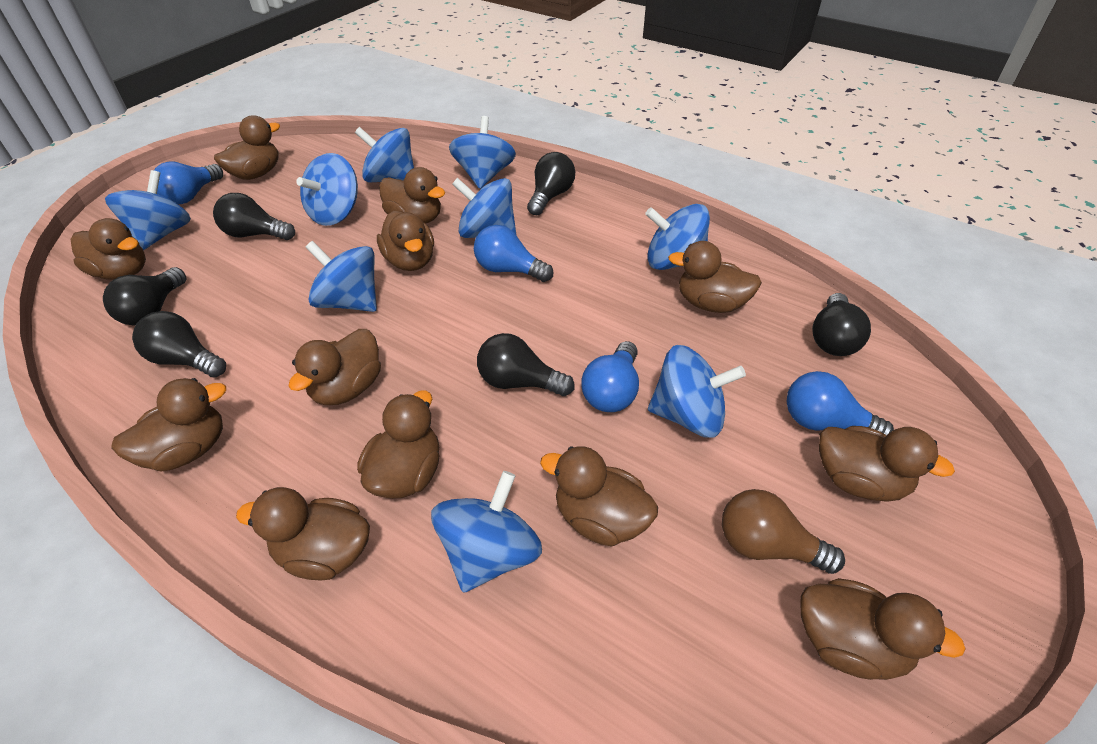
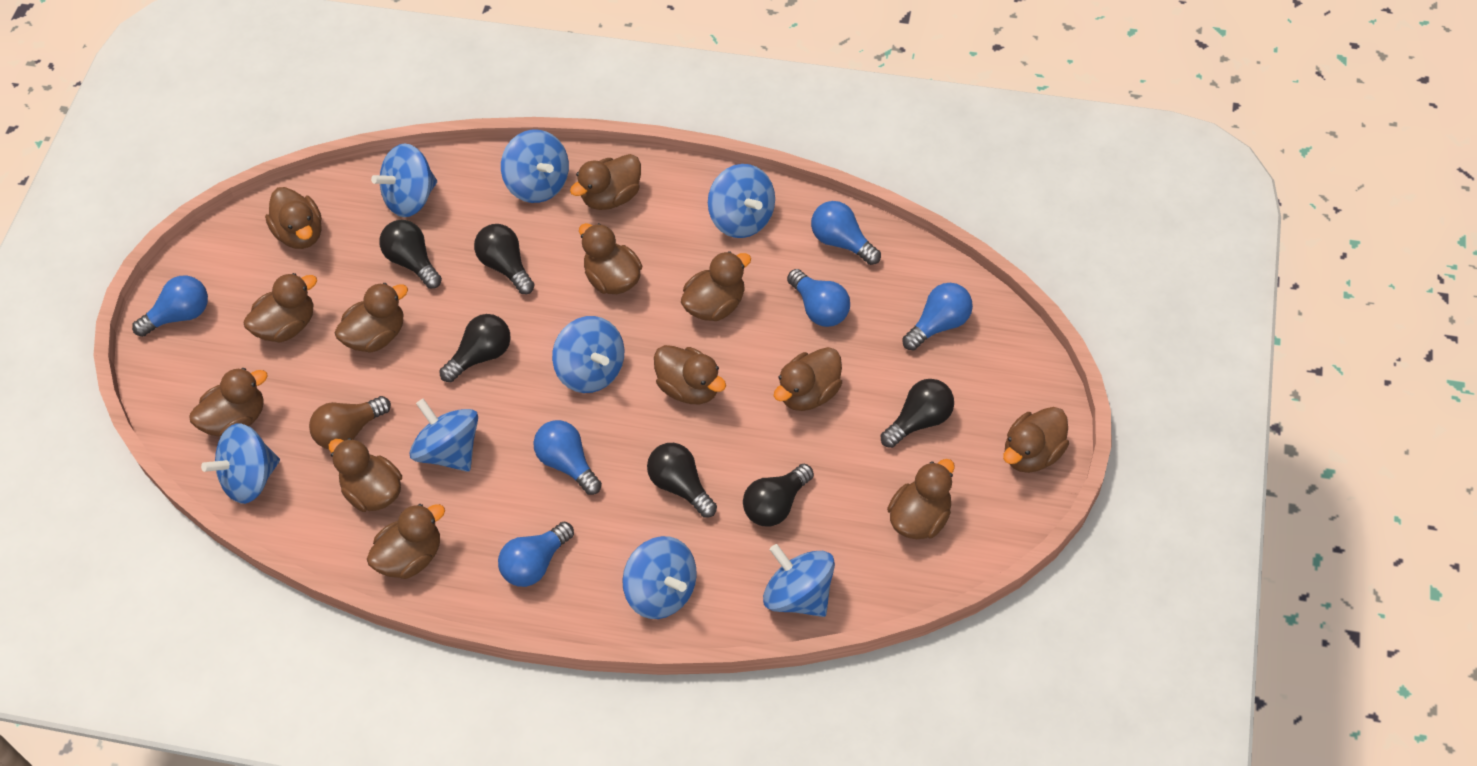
blue light bulb: [154,162,223,204] [474,225,553,282] [582,341,639,412] [787,371,894,436] = 4 -> [132,276,208,337] [498,522,574,587] [533,420,602,495] [787,269,850,327] [811,201,881,265] [902,283,973,351] = 6
blue spinning top: [105,170,191,250] [296,153,358,226] [306,241,377,312] [355,127,414,182] [431,471,542,593] [449,116,516,189] [452,178,516,238] [645,204,710,270] [648,345,746,438] = 9 -> [201,423,280,504] [371,143,437,217] [410,398,478,472] [501,130,569,203] [552,316,624,393] [622,536,697,619] [708,164,775,238] [763,544,835,617] = 8
brown duck: [70,218,146,280] [111,378,226,471] [214,115,280,180] [236,487,370,581] [288,329,381,405] [357,391,440,499] [377,210,434,271] [379,167,445,224] [540,446,658,547] [668,241,762,313] [800,578,966,680] [819,426,955,502] = 12 -> [189,368,268,437] [244,273,317,342] [265,187,322,249] [329,438,402,512] [335,283,408,353] [367,504,445,579] [570,154,641,210] [579,223,642,294] [654,345,726,404] [681,251,751,321] [774,347,842,411] [887,459,955,539] [1003,407,1069,473] = 13

